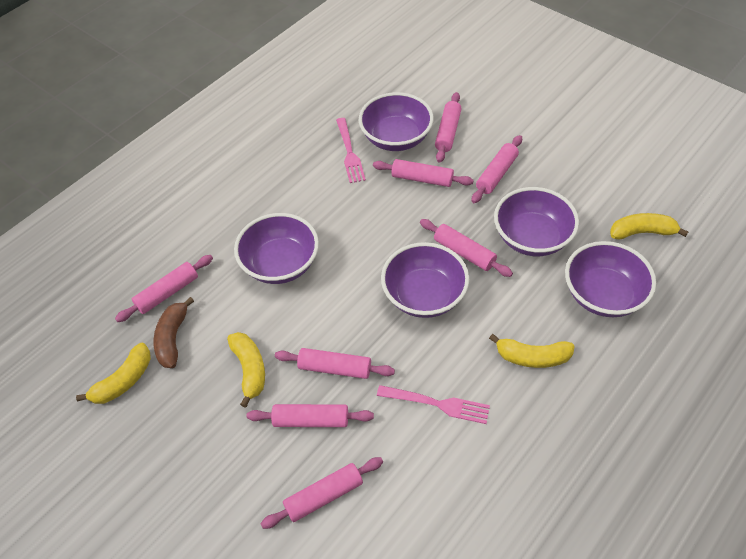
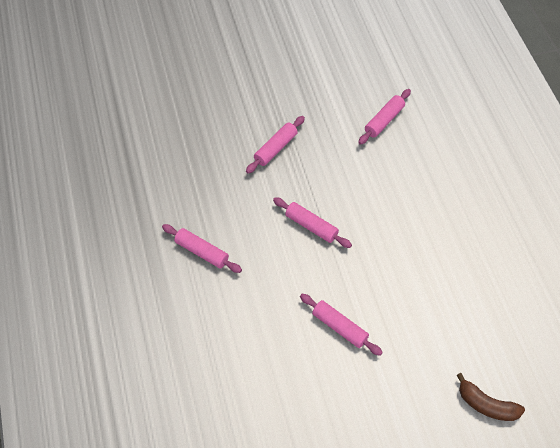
pink fork: [336,118,366,183] [377,385,490,424] = 2 -> none = 0
pink rolling pin: [115,255,213,322] [246,404,374,427] [260,457,383,529] [275,348,395,379] [373,159,474,187] [420,219,513,277] [435,92,462,163] [472,135,522,203] = 8 -> [162,224,242,273] [246,116,305,174] [273,197,352,248] [300,294,383,356] [358,89,411,145] = 5
purple bowl: [234,213,319,284] [359,92,434,151] [381,242,469,318] [494,187,579,256] [565,241,656,317] = 5 -> none = 0
yellow banana: [76,343,151,404] [227,332,265,408] [489,334,575,368] [610,213,688,240] = 4 -> none = 0

